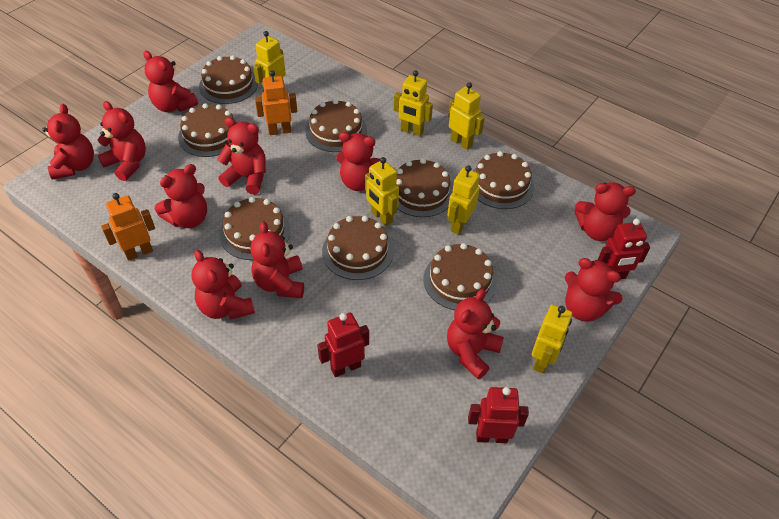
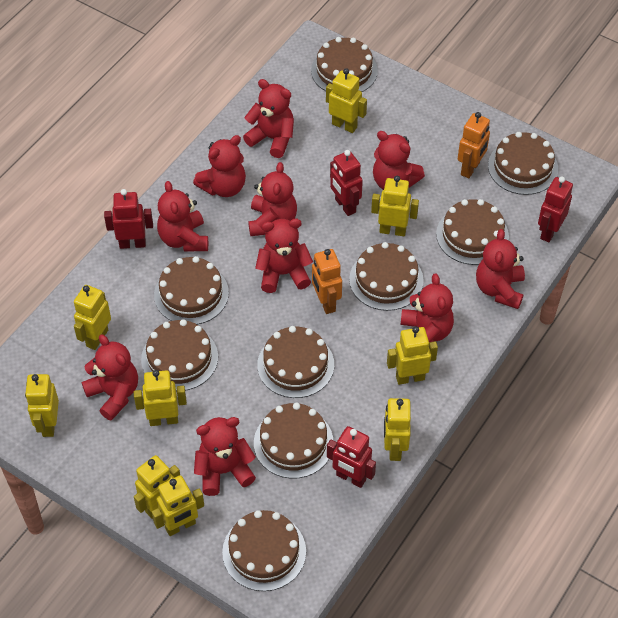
brown cake: [178,103,237,157] [199,55,258,104] [220,197,291,260] [305,99,367,152] [322,216,394,280] [396,158,453,217] [424,243,497,310] [473,151,534,209] = 8 -> [141,319,218,391] [154,256,229,325] [222,510,306,591] [254,403,333,479] [257,326,334,398] [311,37,378,92] [349,242,424,311] [436,199,509,265] [488,132,558,195] = 9
red robot: [317,313,369,377] [468,387,529,443] [598,219,650,280] = 3 -> [104,189,153,249] [327,426,376,488] [330,150,363,216] [538,177,573,242] = 4
red teddy bear: [42,104,94,179] [97,101,146,181] [143,51,198,112] [155,164,207,228] [191,250,255,320] [217,117,266,194] [250,221,304,298] [336,132,380,191] [447,289,504,379] [565,258,622,322] [574,183,636,241] = 11 -> [82,334,138,421] [157,181,208,251] [193,135,246,197] [194,417,256,496] [243,79,294,158] [248,162,297,236] [255,219,313,293] [373,131,425,190] [401,274,454,342] [476,229,525,309] = 10
yellow robot: [253,31,286,92] [365,157,399,226] [394,70,433,136] [447,165,480,234] [448,82,485,150] [532,305,572,373] = 6 -> [25,374,59,437] [74,285,111,350] [134,370,187,426] [134,455,180,519] [152,475,204,536] [326,68,367,133] [371,176,419,236] [384,398,411,461] [387,326,438,385] = 9

